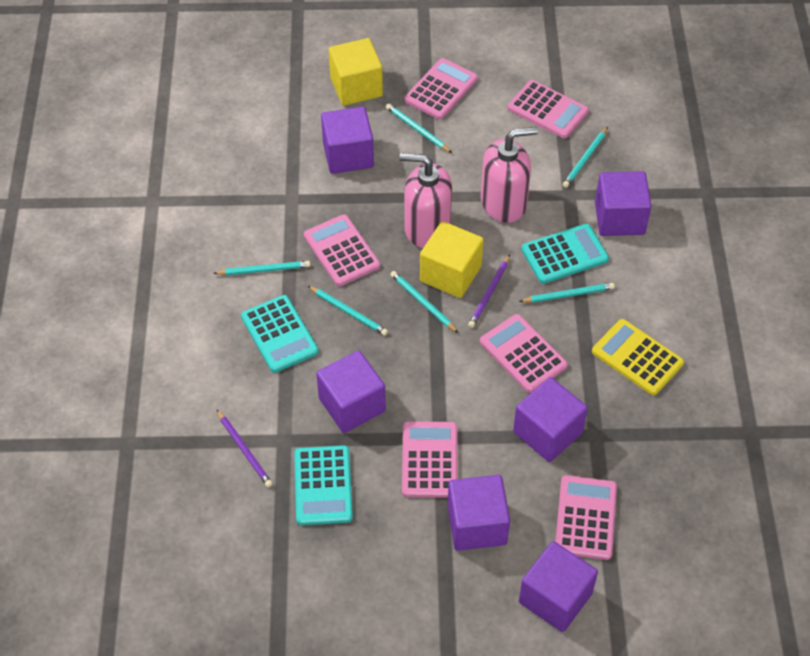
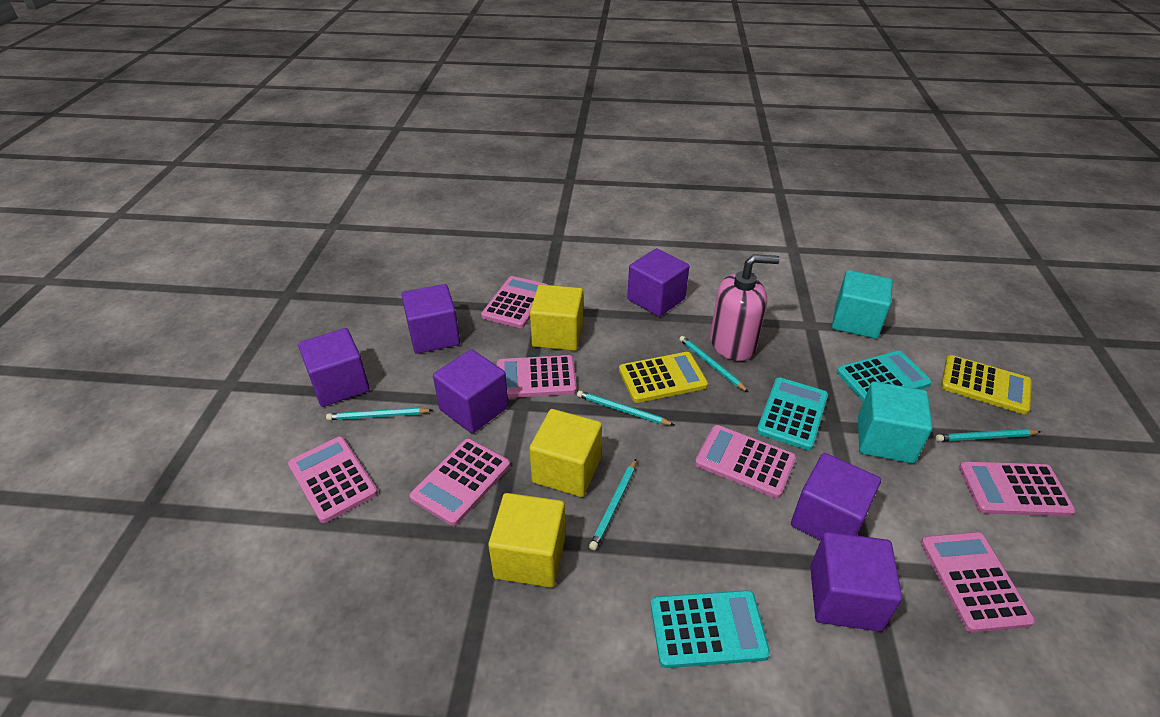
pink calculator: [304,214,380,286] [402,421,458,498] [404,58,478,120] [480,314,568,393] [508,80,589,138] [555,475,617,560] = 6 -> [288,437,378,523] [409,439,510,526] [481,276,548,328] [497,355,577,398] [695,425,796,499] [921,532,1035,633] [959,461,1076,516] = 7
pink soap dispenser: [400,153,452,248] [481,127,538,223] = 2 -> [710,254,780,361] = 1
purple pencil: [216,409,273,487] [468,255,510,328] = 2 -> none = 0
turquoise cube: none = 0 -> [832,270,893,339] [858,382,933,464] = 2
turquoise pencil: [213,261,310,275] [308,286,388,336] [386,104,452,153] [390,271,458,333] [519,283,615,303] [563,127,608,188] = 6 -> [326,408,433,420] [577,391,674,425] [589,459,636,550] [679,336,749,392] [936,429,1041,442] = 5
yellow calculator: [592,319,684,395] = 1 -> [619,352,708,403] [941,355,1032,414] = 2
yellow cube: [329,38,383,106] [420,221,483,298] = 2 -> [488,493,565,588] [529,409,602,497] [530,285,583,351] = 3

